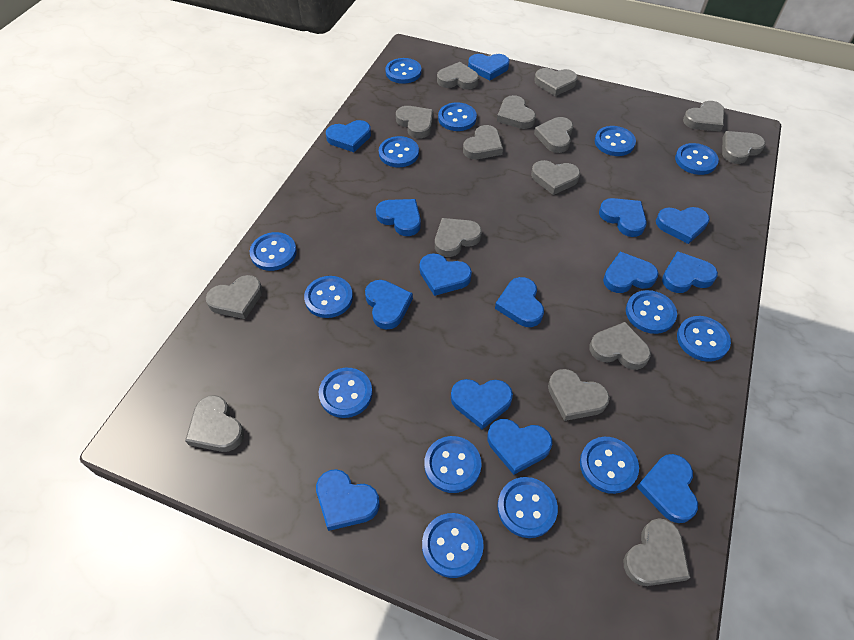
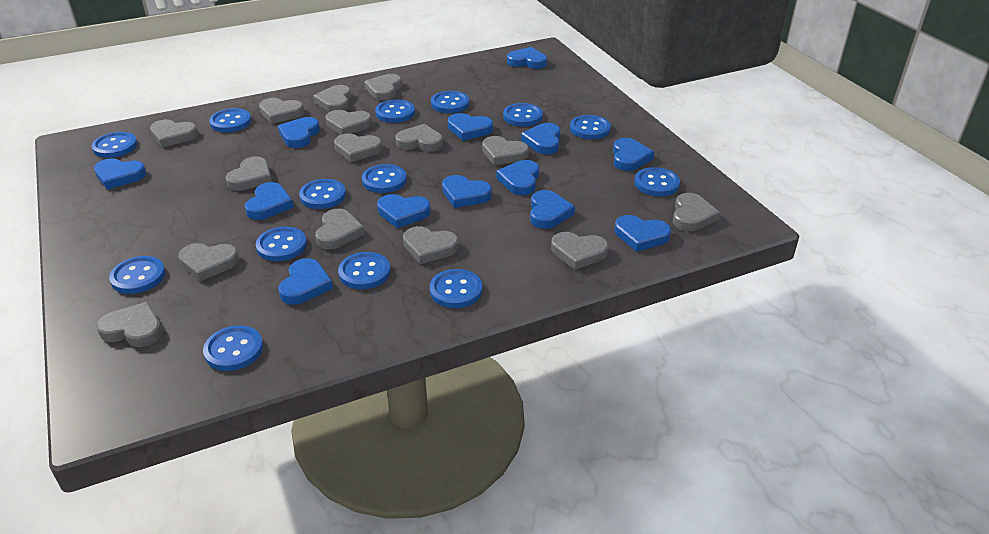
blue heart: [316,469,380,531] [326,120,371,152] [365,280,413,329] [376,199,421,236] [420,253,472,296] [451,379,513,429] [468,54,510,80] [487,419,552,475] [495,277,544,327] [599,198,647,237] [603,251,659,293] [637,454,698,523] [656,207,710,244] [662,251,718,293] = 14 -> [94,158,146,189] [245,182,294,220] [278,117,320,148] [278,258,333,305] [377,194,431,228] [442,175,492,208] [448,113,493,141] [496,160,539,195] [507,47,547,69] [521,123,561,155] [530,190,575,229] [613,138,654,171] [615,215,671,252] = 13

